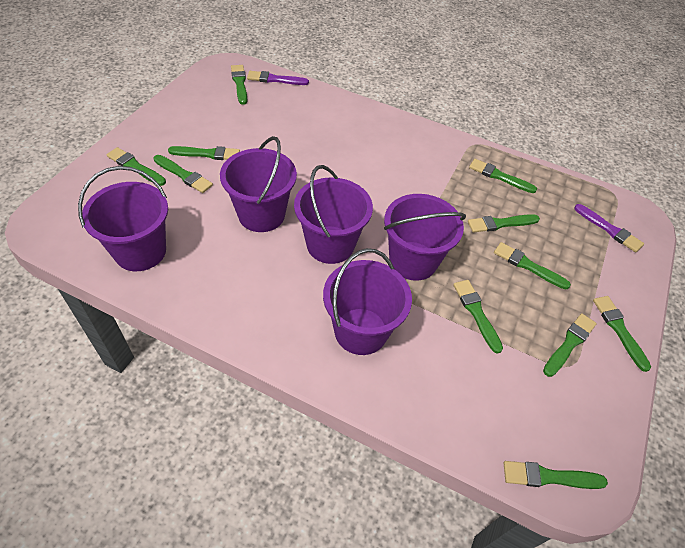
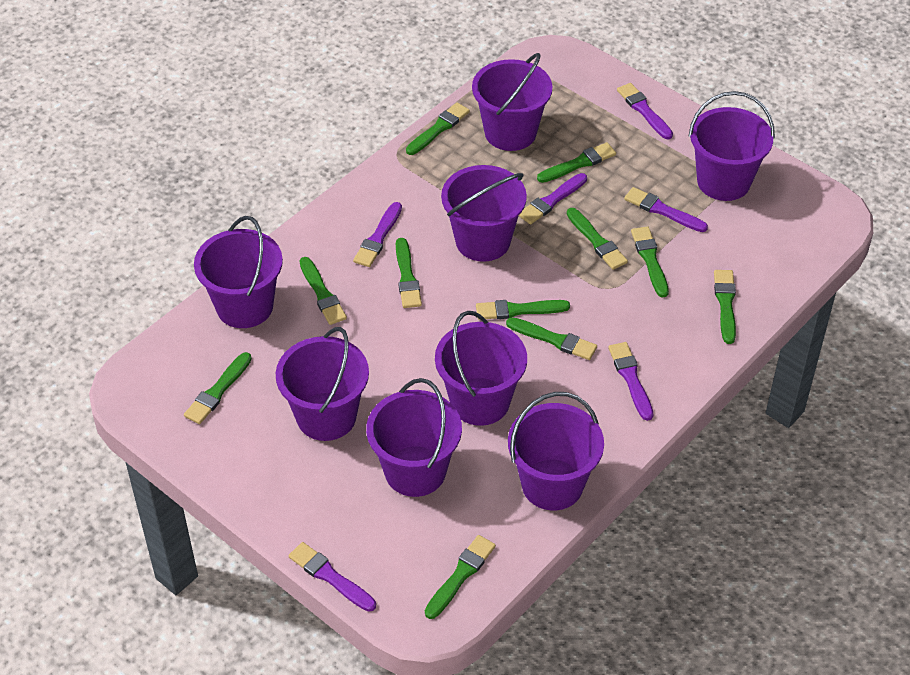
purple brush: [247,71,309,85] [574,204,644,252] = 2 -> [289,542,376,612] [353,202,402,267] [519,173,587,224] [608,342,653,421] [617,83,673,139] [624,187,708,232] = 6
purple bucket: [78,166,168,271] [220,136,297,232] [294,165,373,264] [323,248,412,355] [384,194,466,281] = 5 -> [194,216,283,328] [276,327,369,441] [366,378,462,497] [435,311,527,426] [441,165,527,262] [472,53,552,151] [508,392,604,510] [689,91,775,201] = 8

